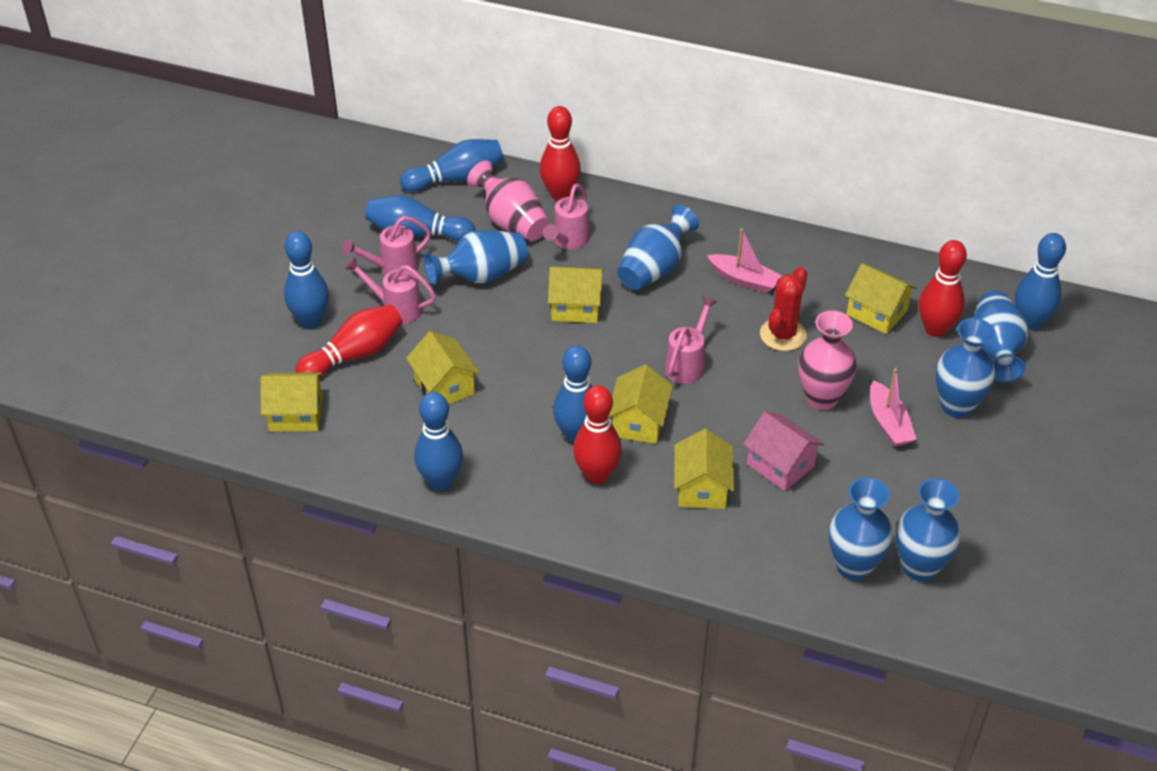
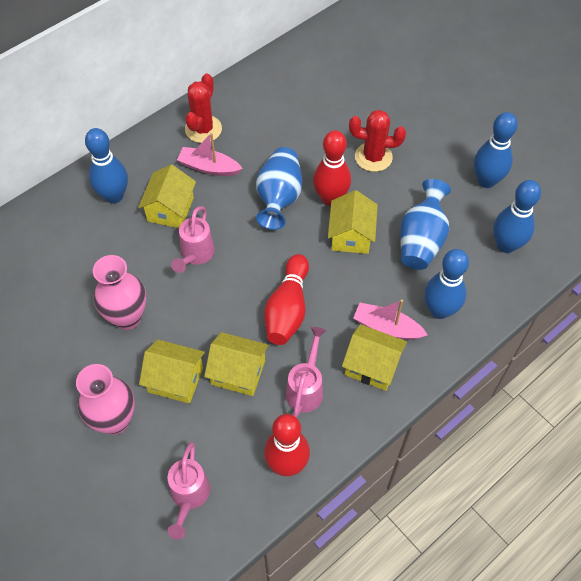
blue bowling pin: [284,231,329,328] [365,195,475,242] [400,139,503,192] [414,392,463,491] [553,345,592,444] [1015,233,1066,330] = 6 -> [85,128,128,203] [424,249,469,319] [474,112,518,188] [493,180,541,253] = 4
blue vase: [424,230,528,285] [617,205,699,290] [829,477,893,581] [896,478,961,581] [936,318,995,418] [973,290,1029,382] = 6 -> [256,147,302,230] [400,179,451,270] = 2
pink house: [743,412,824,491] = 1 -> none = 0
pink watering can: [342,216,431,275] [345,257,436,324] [543,184,590,250] [665,296,718,384] = 4 -> [167,442,210,540] [171,206,215,273] [286,327,326,418] = 3
red bowling pin: [295,304,403,378] [540,106,581,201] [573,385,622,484] [919,240,967,337] = 4 -> [264,254,309,345] [264,414,310,476] [313,130,351,206] = 3
red cactus: [760,267,807,351] = 1 -> [185,74,222,143] [349,110,406,172] = 2
yellow house: [260,372,323,432] [406,331,480,405] [548,267,604,323] [609,365,673,444] [674,429,734,509] [845,263,917,334] = 6 -> [138,165,196,228] [139,340,205,404] [204,332,269,396] [328,190,378,254] [342,324,407,391] = 5

